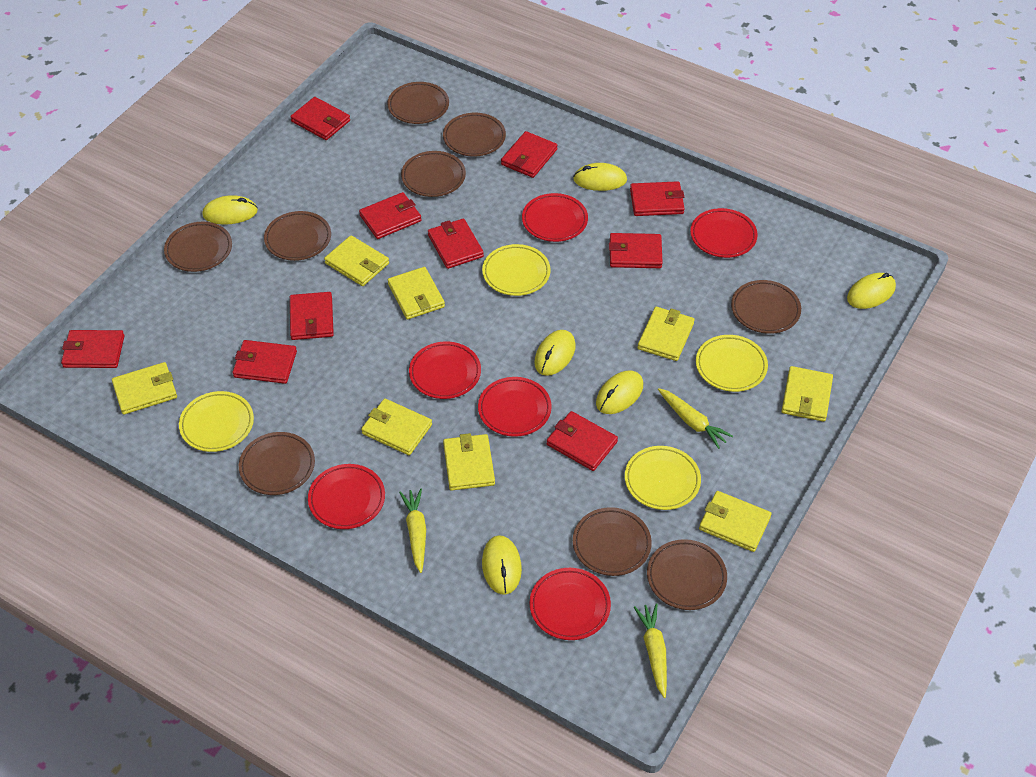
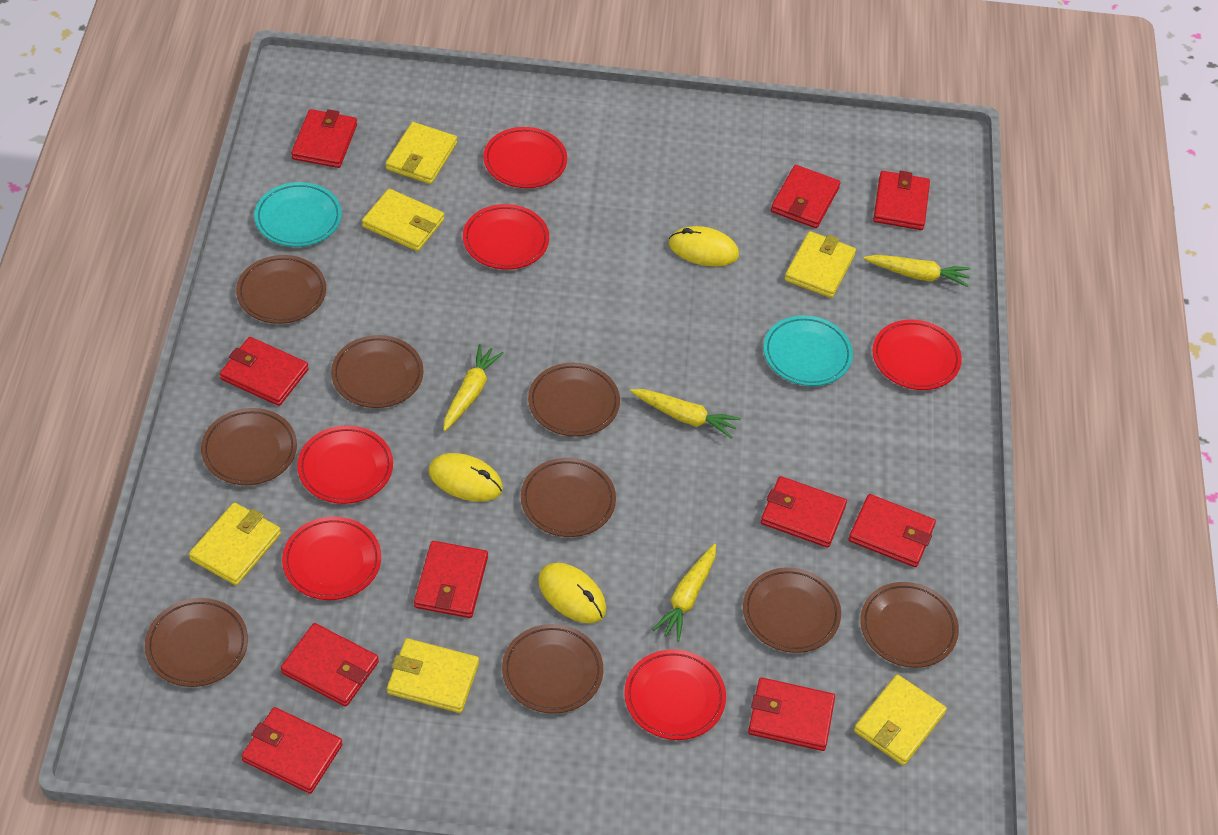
turquoise plate: none = 0 -> [254,182,342,247] [764,315,853,386] = 2
yellow carrot: [399,489,426,573] [634,603,667,698] [658,388,733,449] = 3 -> [443,344,504,431] [630,389,741,439] [652,544,716,642] [863,255,971,287] = 4
yellow mouse: [202,195,258,225] [482,535,522,595] [534,330,576,376] [573,163,627,191] [596,370,643,414] [847,273,896,309] = 6 -> [428,453,503,502] [538,563,606,623] [669,226,739,266] = 3
yellow plate: [179,391,254,452] [482,244,551,296] [625,446,701,510] [696,335,768,392] = 4 -> none = 0
yellow wallet: [112,362,177,415] [324,235,389,286] [361,398,432,455] [388,267,445,320] [443,433,495,491] [638,307,695,361] [699,491,772,552] [782,366,833,422] = 8 -> [189,502,281,585] [362,189,444,251] [386,122,457,184] [387,638,479,713] [785,231,856,298] [854,675,947,765] = 6

